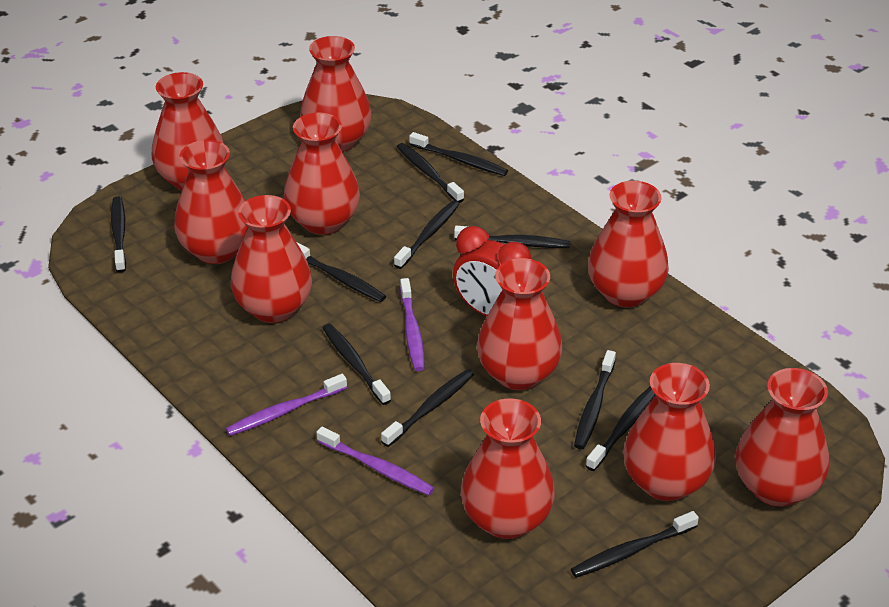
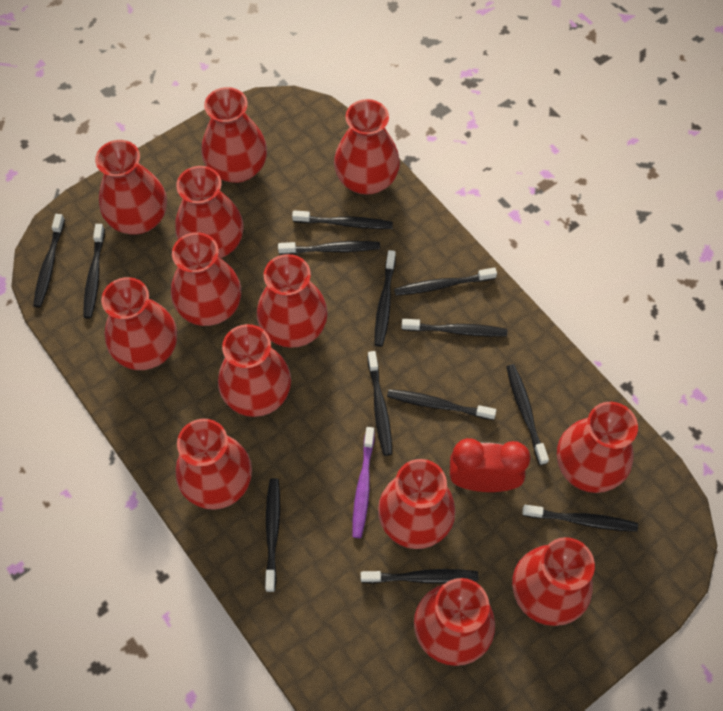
black toothbrush: [111,196,126,273] [297,242,386,302] [323,324,391,405] [381,369,474,447] [394,200,460,269] [397,143,464,203] [409,132,508,176] [454,226,571,248] [571,511,699,578] [574,350,616,449] [586,386,655,471] = 11 -> [33,214,65,307] [83,224,105,318] [265,478,280,592] [278,241,380,255] [292,210,393,229] [361,569,478,584] [367,351,392,456] [374,250,396,347] [387,389,496,420] [394,268,497,296] [402,319,507,337] [506,364,549,465] [522,505,638,532] = 13
purple toothbrush: [226,374,347,436] [317,427,434,495] [400,278,425,371] = 3 -> [352,427,375,538] = 1
red vase: [152,72,224,190] [174,140,247,264] [231,195,312,323] [284,113,360,235] [300,36,372,152] [461,398,555,539] [477,258,562,390] [588,181,669,308] [623,363,716,501] [736,368,829,507] = 10 -> [95,140,167,234] [101,277,177,370] [171,232,241,326] [175,166,244,258] [176,419,252,510] [201,87,267,183] [218,324,291,417] [257,254,328,348] [334,99,400,194] [378,459,456,549] [414,578,495,666] [512,537,595,626] [557,402,638,493] = 13

